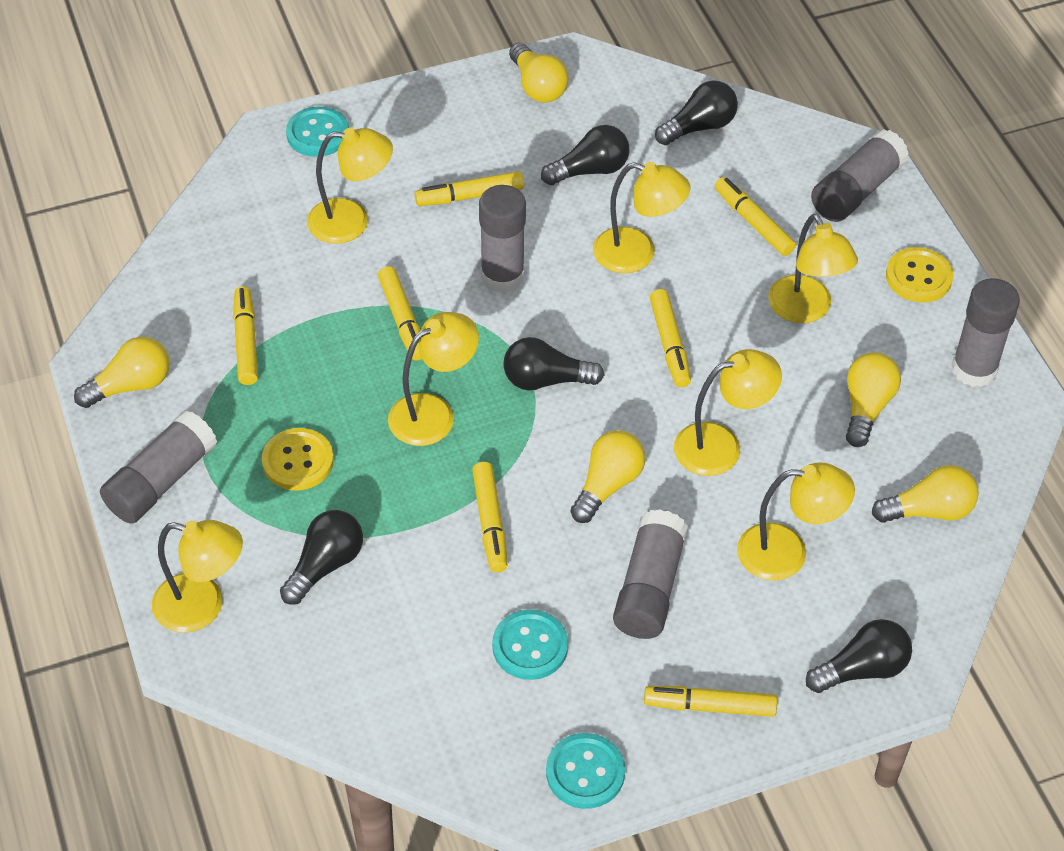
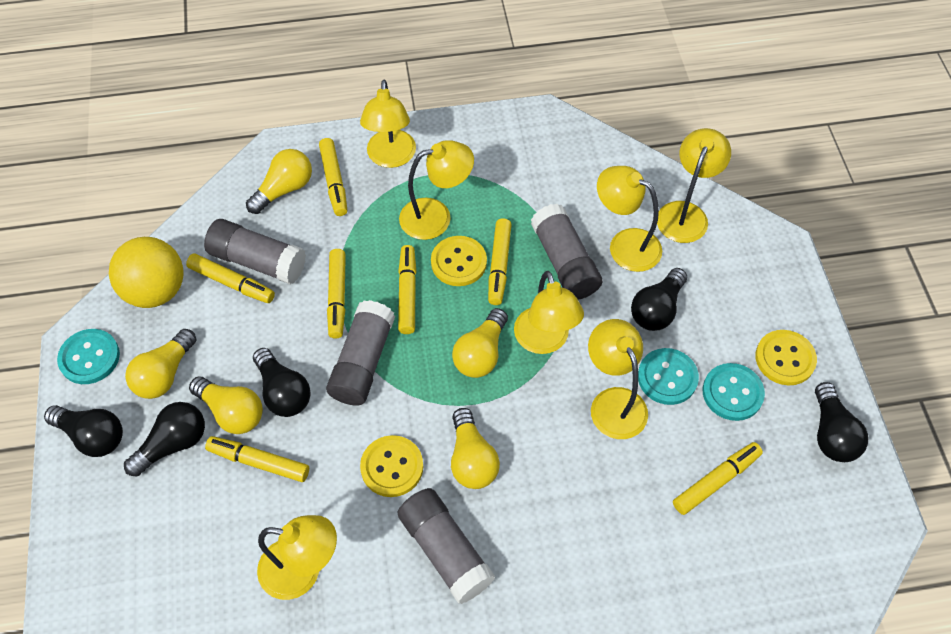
grey glue stick: [100,410,217,524] [479,185,526,293] [613,509,688,639] [811,129,909,222] [951,278,1020,387] = 5 -> [204,219,306,284] [326,300,395,405] [397,488,495,604] [531,204,603,300] = 4
yellow ball: none = 0 -> [109,237,184,308] = 1
yellow button: [262,428,334,490] [886,247,953,303] = 2 -> [360,435,423,497] [431,236,487,286] [755,330,817,385] = 3

